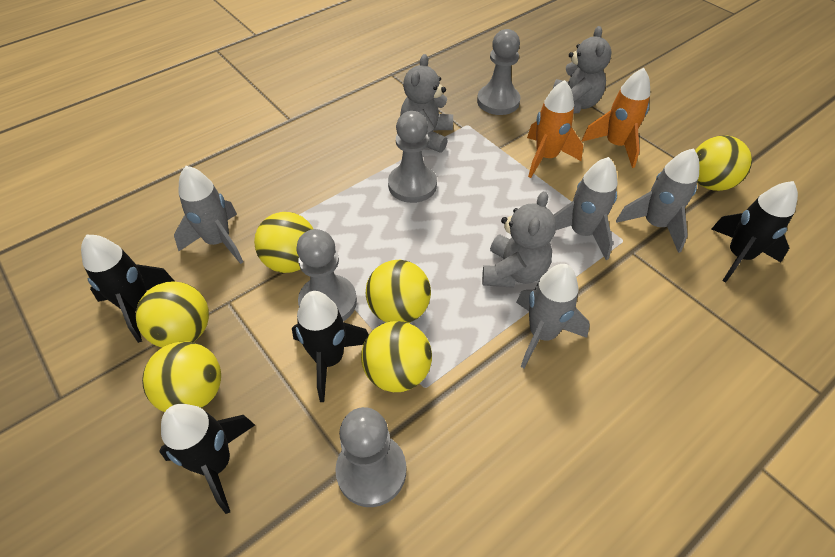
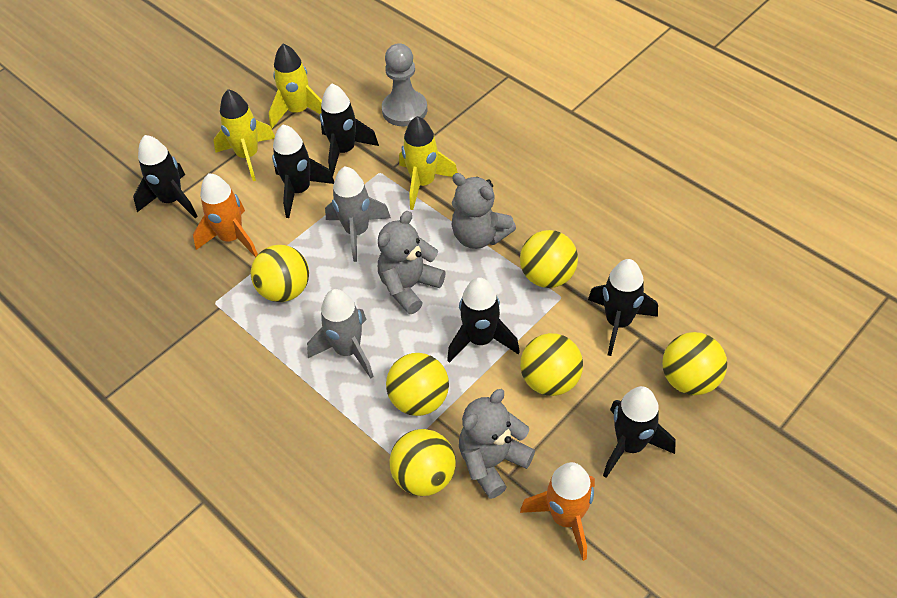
black rocket: [81,235,175,343] [159,404,255,514] [292,291,369,402] [711,181,798,283] = 4 -> [133,135,198,218] [272,125,334,218] [320,84,379,176] [447,277,520,363] [588,259,658,356] [603,386,676,478] = 6
grey pawn: [296,229,357,322] [335,407,406,507] [388,111,437,203] [477,29,520,115] = 4 -> [382,43,428,126] = 1
grey rocket: [174,166,243,264] [516,264,590,368] [553,157,618,260] [616,148,699,253] = 4 -> [307,289,374,379] [325,167,391,262] = 2
yellow rocket: none = 0 -> [213,89,275,181] [269,44,322,128] [399,116,458,210] = 3

